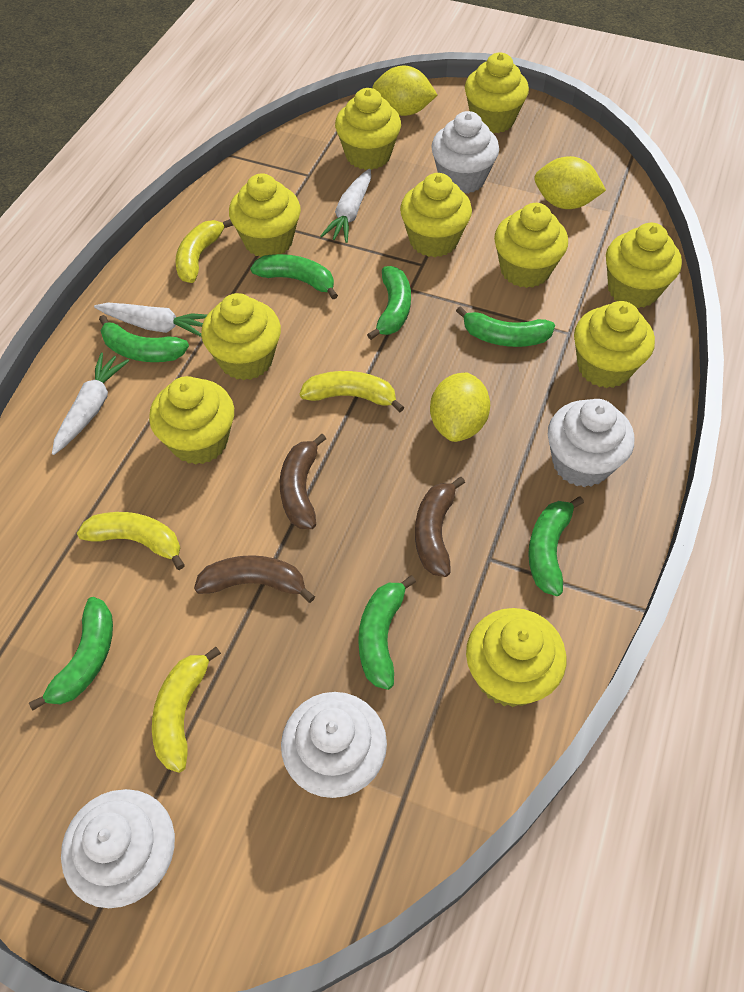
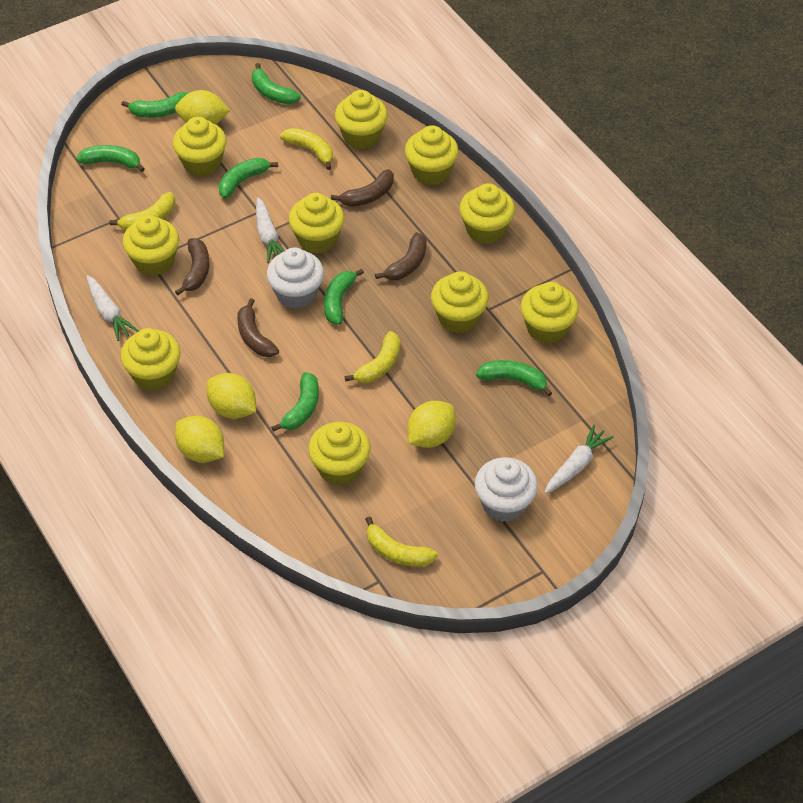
brown banana: [194,555,315,603] [280,434,326,529] [415,477,465,577] = 3 -> [175,238,210,295] [237,298,279,357] [331,169,394,207] [375,232,426,280] = 4
white cupcake: [61,789,175,908] [281,692,387,798] [431,111,499,194] [548,399,634,487] = 4 -> [267,247,324,309] [475,457,538,522] = 2
yellow lemon: [372,66,437,116] [430,372,490,442] [534,156,606,209] = 3 -> [175,90,230,124] [175,416,224,463] [206,373,256,419] [407,401,456,448] = 4

